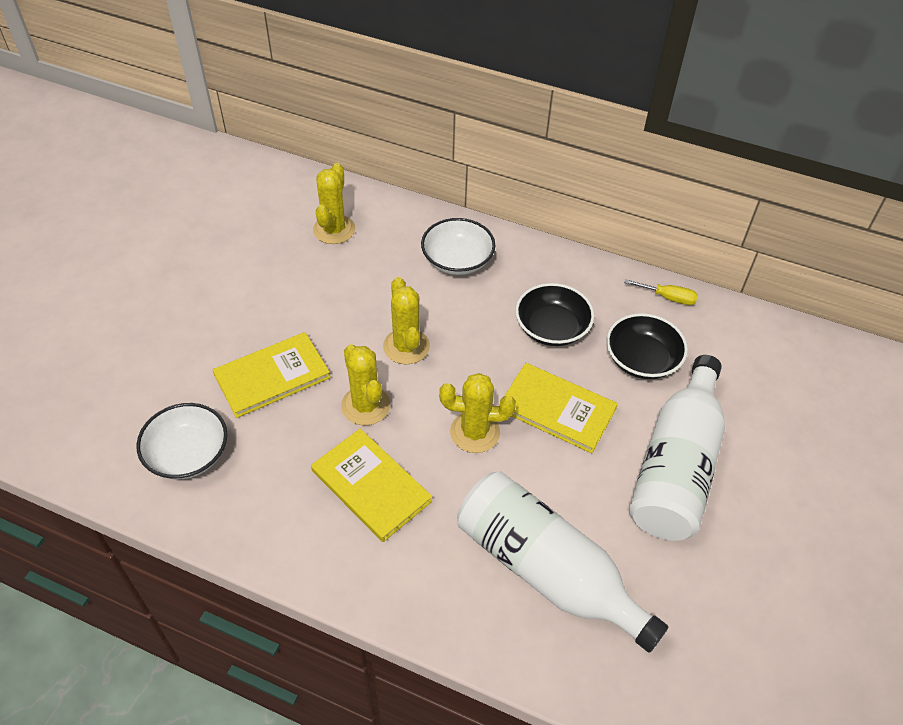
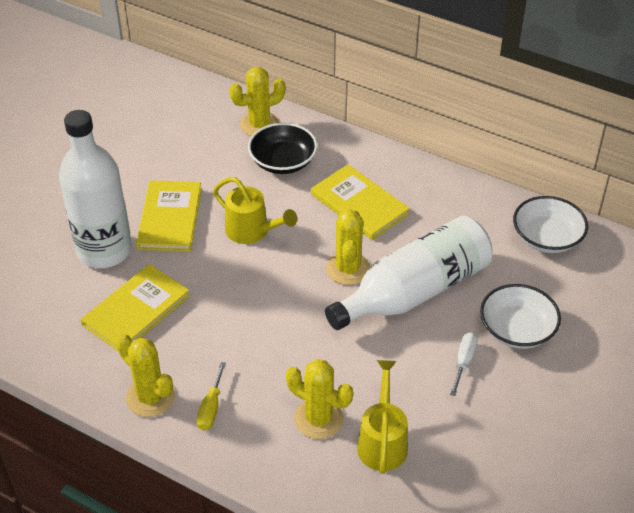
black bowl: [515,283,594,346] [606,313,688,379] = 2 -> [248,123,317,174] = 1
white screwdriver: none = 0 -> [450,332,478,396] = 1
yellow watering can: none = 0 -> [213,177,297,244] [357,360,408,474] = 2

